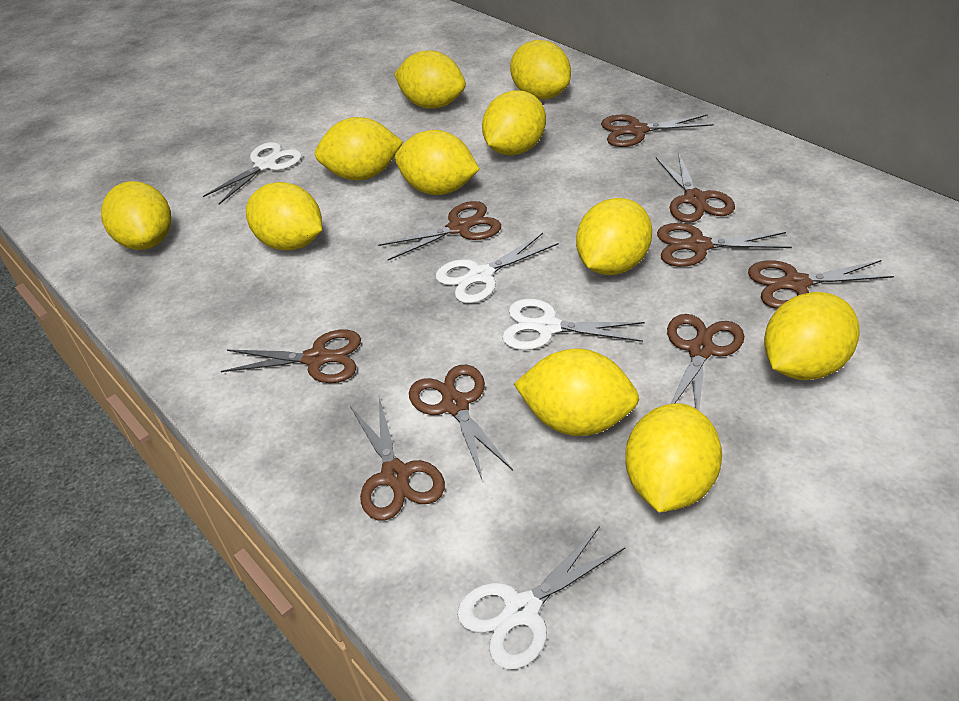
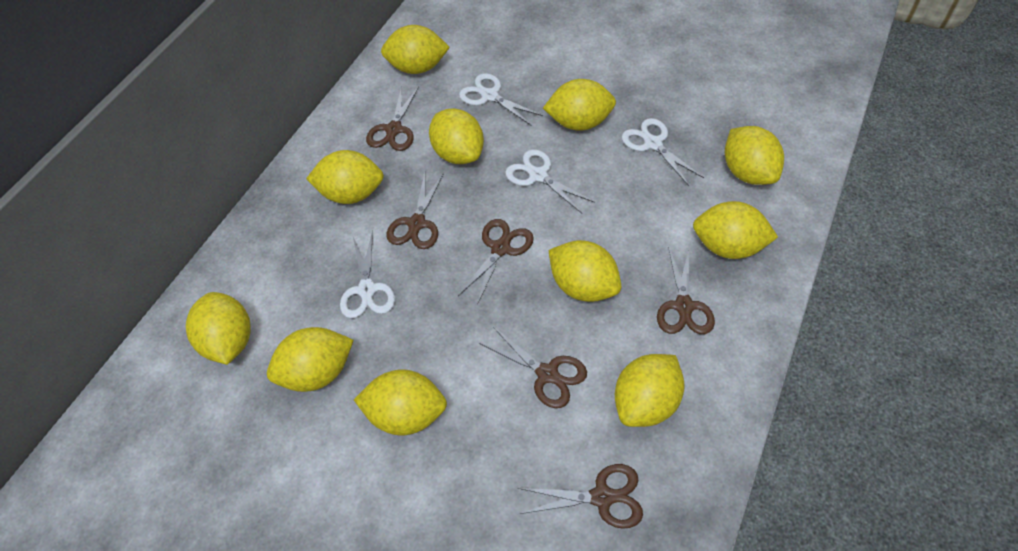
brown scissors: [221,330,361,383] [350,397,445,521] [378,201,501,260] [409,365,513,482] [601,115,714,147] [656,152,735,223] [657,223,792,267] [667,314,744,410] [748,260,894,309] = 9 -> [366,86,419,151] [386,173,444,249] [458,219,534,305] [479,327,587,408] [518,464,643,529] [657,246,715,334] = 6

